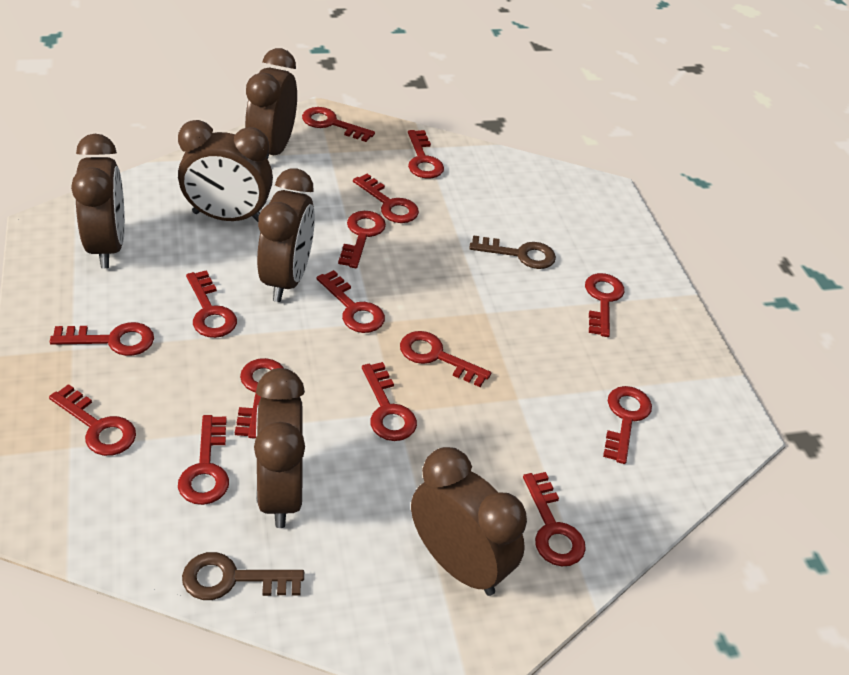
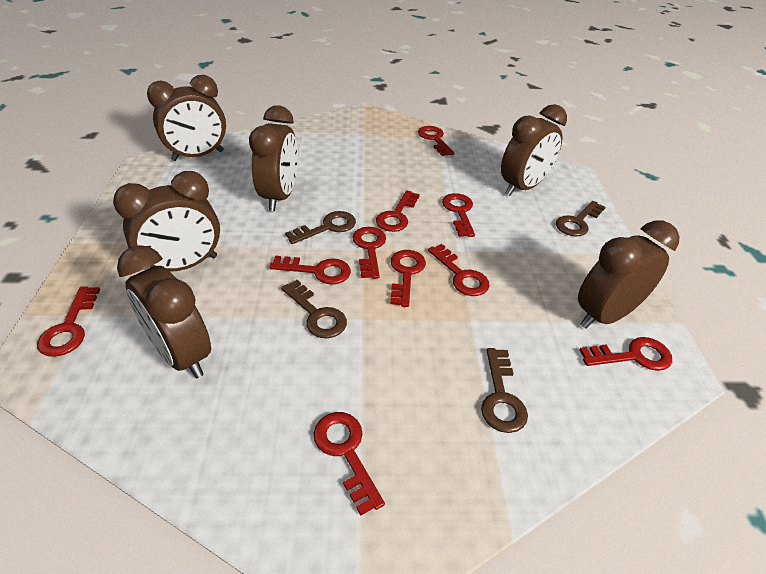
brown key: [182,552,304,600] [469,235,556,269] = 2 -> [281,280,347,338] [285,211,356,244] [481,348,528,433] [556,201,606,236] = 4
red key: [49,384,136,456] [50,322,154,356] [178,415,229,505] [186,270,237,338] [235,358,284,439] [302,107,375,142] [316,270,385,333] [338,211,386,268] [353,174,419,223] [362,362,417,441] [400,331,491,387] [408,130,444,179] [523,472,586,566] [585,273,624,337] [603,386,652,464] = 15 -> [37,286,100,357] [269,256,351,284] [314,412,385,516] [352,227,386,279] [376,190,420,232] [390,250,426,307] [418,126,455,156] [428,244,490,296] [442,193,475,237] [580,337,672,371] = 10

